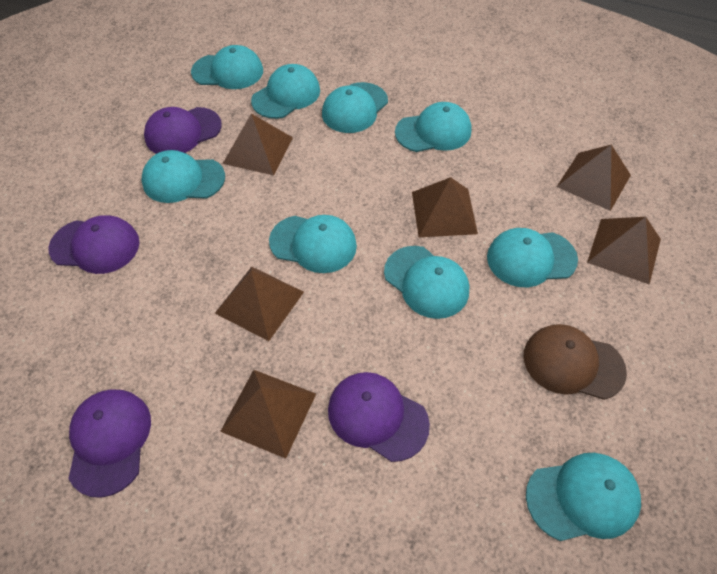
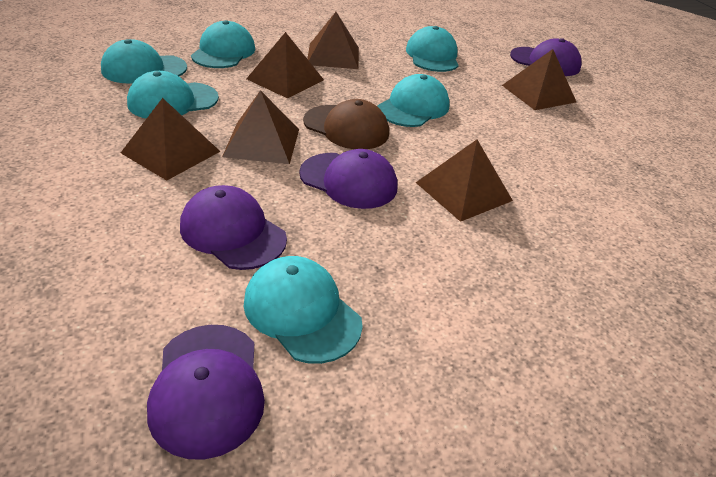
turquoise cap: [141,150,225,203] [191,45,263,89] [251,64,320,119] [269,215,357,273] [322,82,388,133] [384,246,469,319] [395,102,472,152] [487,228,578,287] [526,453,641,541] = 9 -> [101,39,187,84] [127,71,219,119] [191,20,255,68] [243,256,363,364] [377,74,450,127] [406,26,459,72] = 6

